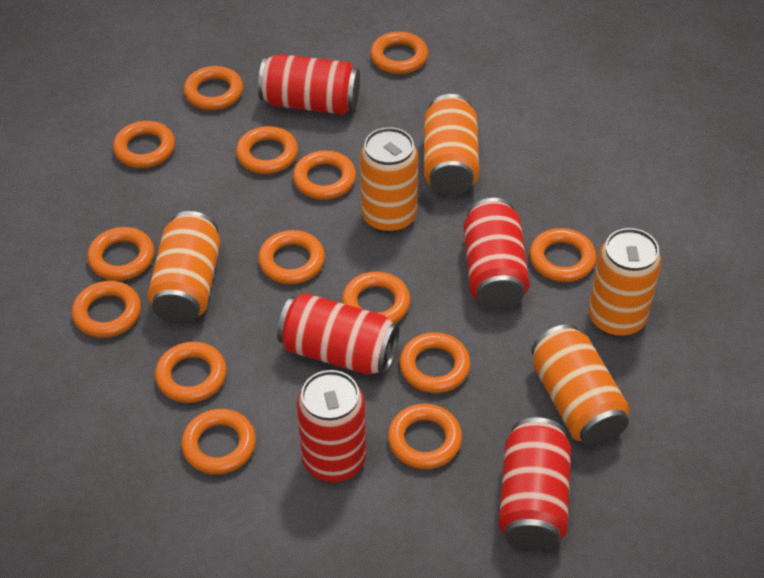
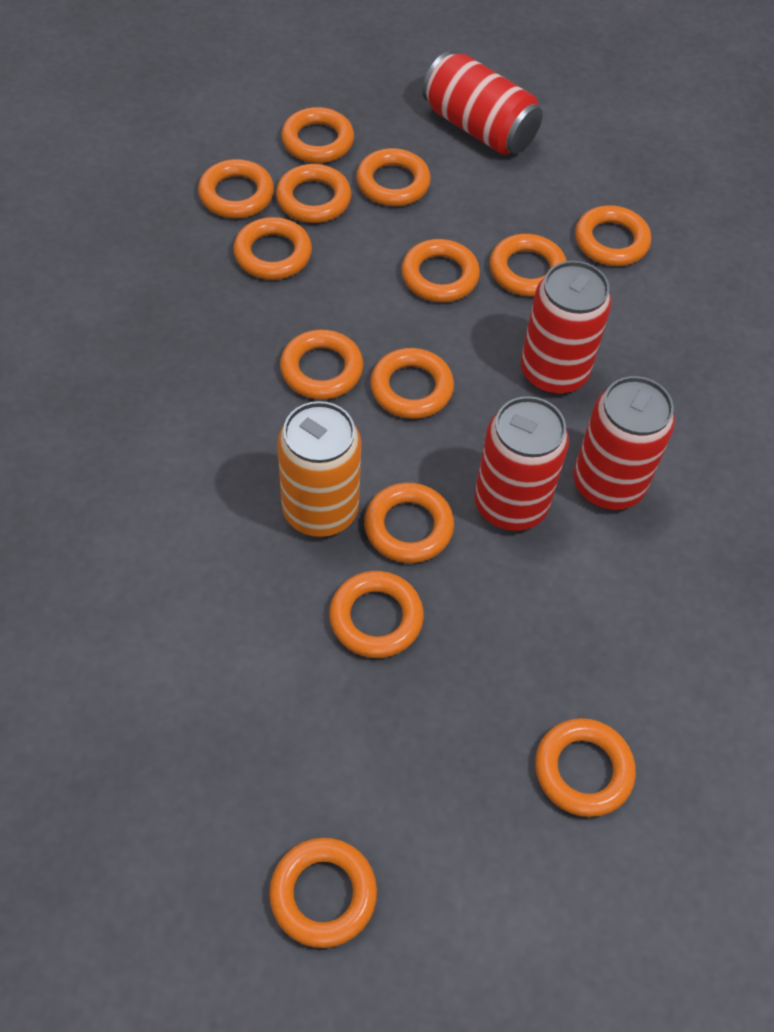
orange can: [147,211,220,324] [360,127,418,233] [424,94,479,195] [531,324,630,446] [588,228,662,337] = 5 -> [277,401,361,537] = 1
red can: [258,54,360,115] [277,293,399,375] [297,370,366,482] [464,198,530,309] [499,417,571,552] = 5 -> [422,51,543,155] [474,396,569,531] [521,261,612,395] [573,376,675,510] = 4

